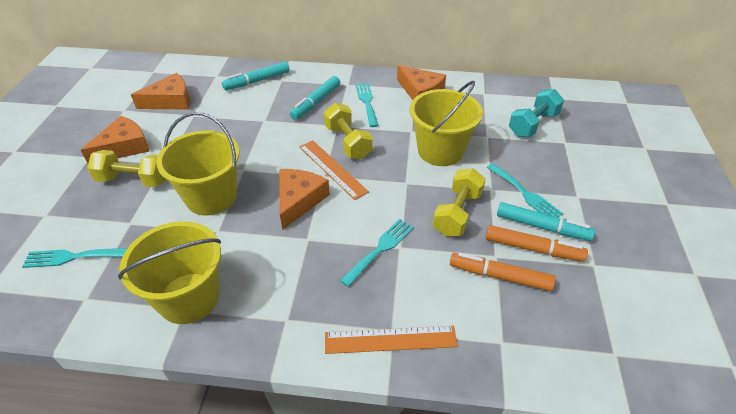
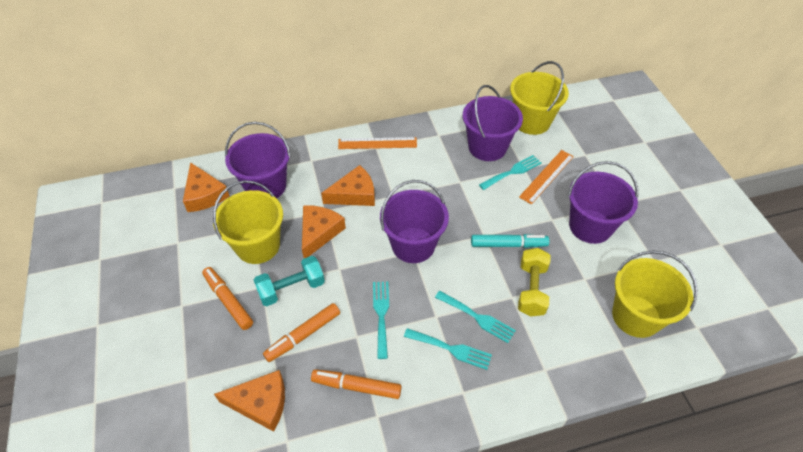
orange marker: [450,253,555,291] [486,225,588,262] = 2 -> [202,267,253,330] [263,303,340,362] [311,369,401,399] = 3
purple bucket: none = 0 -> [225,122,291,199] [380,180,449,263] [463,85,523,161] [568,161,638,244] = 4
turquoise marker: [222,62,289,90] [290,76,340,120] [497,202,595,241] = 3 -> [471,234,549,248] = 1
yellow dumbbell: [87,150,166,187] [324,103,373,159] [433,168,486,236] = 3 -> [518,248,551,316] = 1

